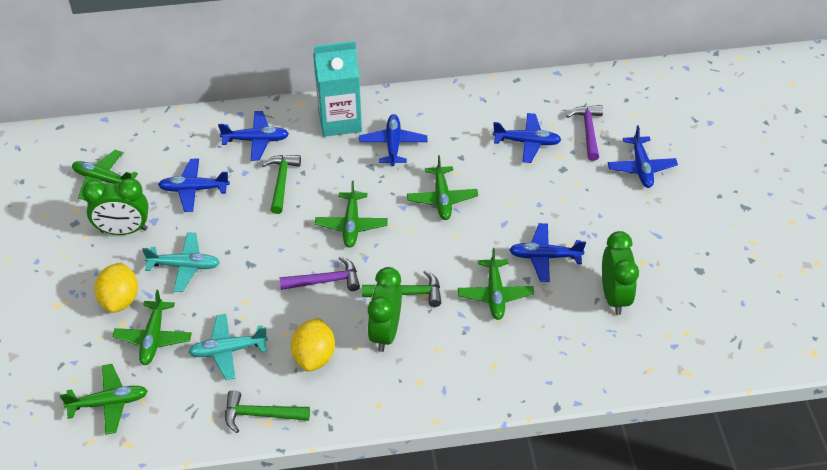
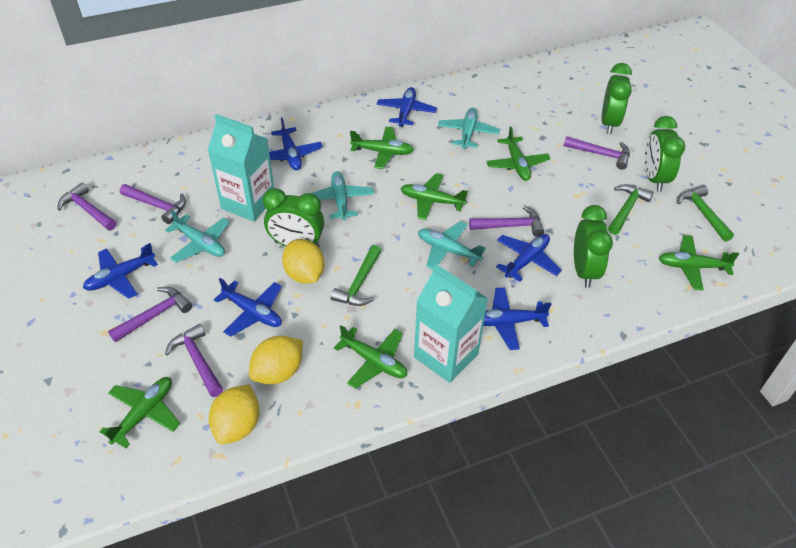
green clock: [82,178,149,235] [368,267,402,352] [602,231,639,315] = 3 -> [263,188,324,247] [574,205,613,288] [601,63,632,134] [644,116,685,192] = 4
purple hammer: [279,256,360,291] [567,105,603,161] = 2 -> [57,182,116,231] [108,287,192,342] [120,184,186,224] [165,324,223,397] [469,206,544,237] [564,136,630,169] = 6
turquoise carton: [313,41,362,137] = 1 -> [208,114,274,222] [414,264,488,383] = 2
turquoise plane: [142,232,220,292] [188,314,268,380] = 2 -> [165,210,230,263] [312,171,374,221] [418,221,486,269] [438,108,500,149] = 4
yellow lemon: [94,263,138,313] [291,318,335,372] = 2 -> [209,385,260,444] [249,336,303,384] [282,239,325,284] = 3

